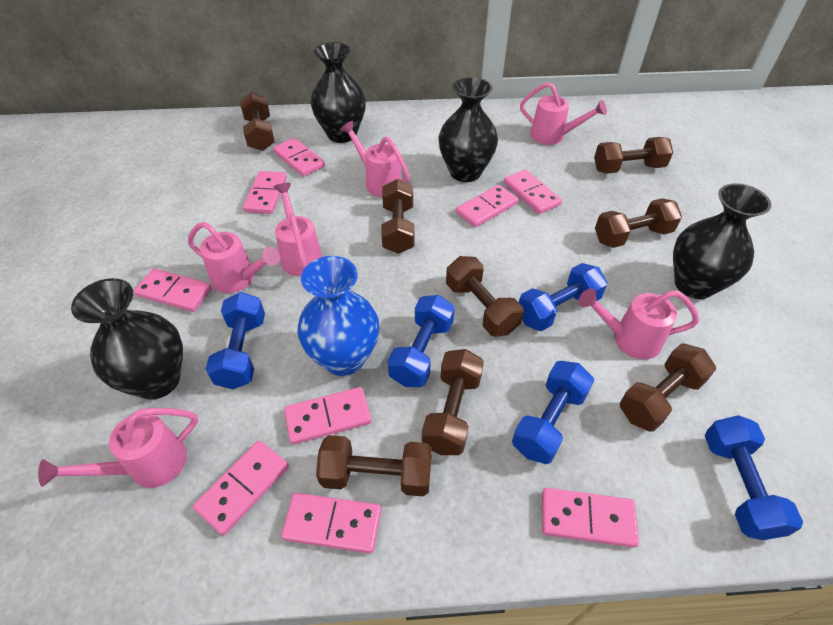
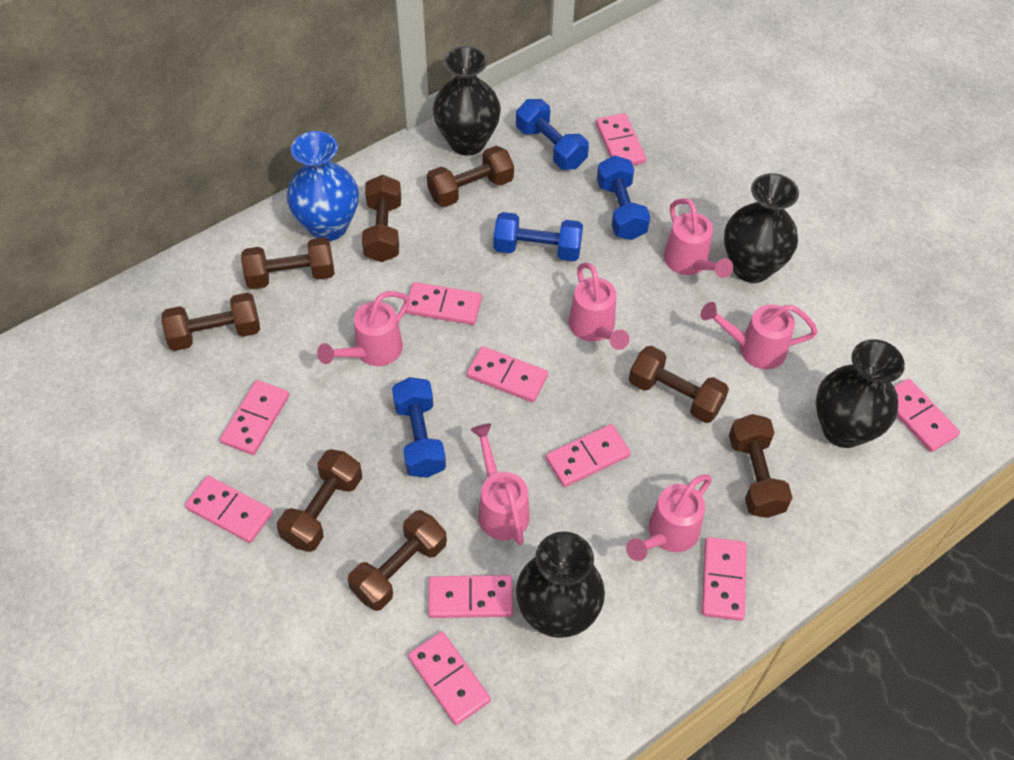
blue dumbbell: [206,292,265,389] [388,295,455,387] [512,361,594,464] [519,263,608,331] [705,415,803,540] = 5 -> [392,377,446,478] [494,212,583,261] [516,99,589,170] [597,155,650,240] = 4
pink domino: [134,268,212,312] [193,440,289,535] [243,171,287,214] [273,138,325,177] [281,493,381,553] [284,387,372,445] [456,185,518,227] [504,169,562,214] [542,488,639,548] = 9 -> [185,475,273,543] [220,380,289,455] [405,282,482,325] [408,631,491,725] [428,575,513,618] [467,346,548,402] [546,424,631,487] [596,113,646,165] [702,537,747,621] [894,378,960,452] = 10

